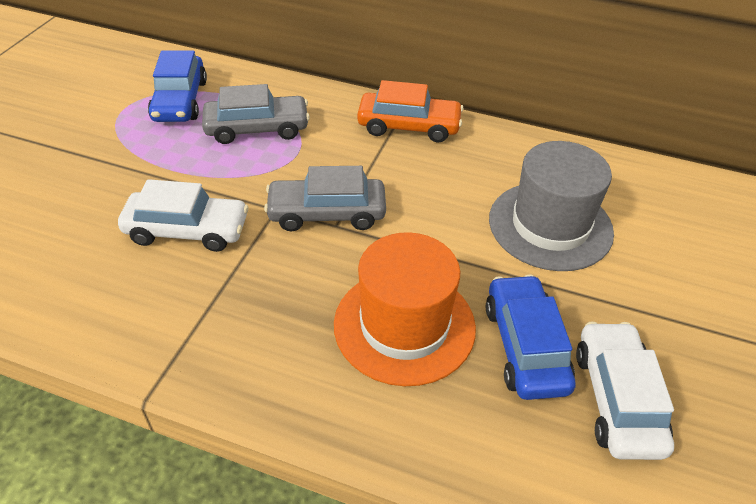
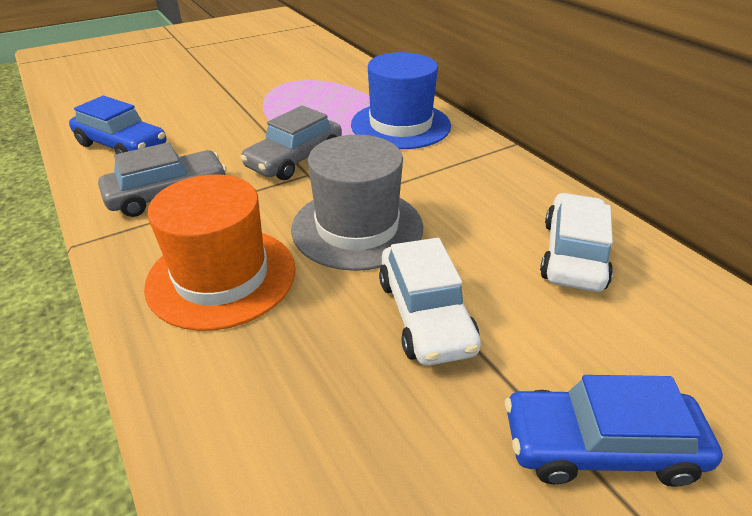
blue hat: none = 0 -> [351,52,451,149] = 1
orange car: [357,80,464,142] = 1 -> none = 0

